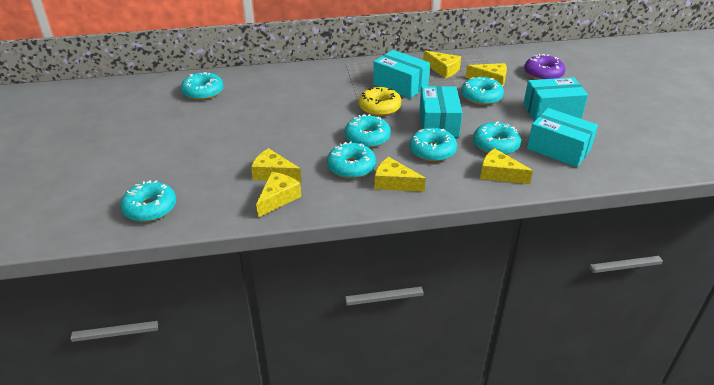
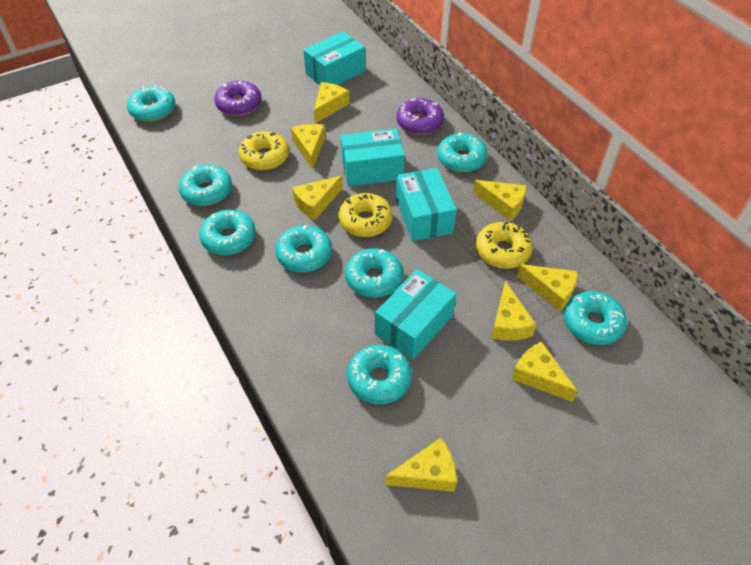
purple donut: [524,54,565,80] = 1 -> [214,81,262,116] [397,98,444,135] = 2
turquoise donut: [120,180,176,222] [181,72,223,100] [327,141,376,179] [345,114,391,148] [409,128,457,162] [461,77,504,105] [473,121,521,155] = 7 -> [127,85,175,122] [179,164,232,206] [199,210,256,255] [275,225,332,272] [345,248,403,298] [347,345,412,404] [437,133,488,172] [564,291,627,345] = 8
yellow cheese: [251,148,301,182] [256,172,301,217] [375,157,426,192] [423,51,461,78] [465,63,507,86] [480,148,533,184] = 6 -> [291,124,325,169] [292,176,343,220] [314,82,349,123] [385,438,457,492] [473,180,527,221] [491,281,536,341] [512,341,578,402] [517,264,578,312] = 8
yellow donut: [359,87,402,116] = 1 -> [239,131,289,170] [338,193,393,237] [476,222,533,269] = 3

